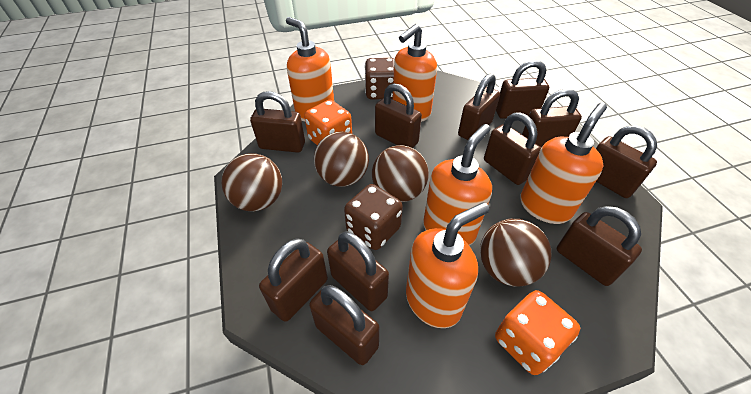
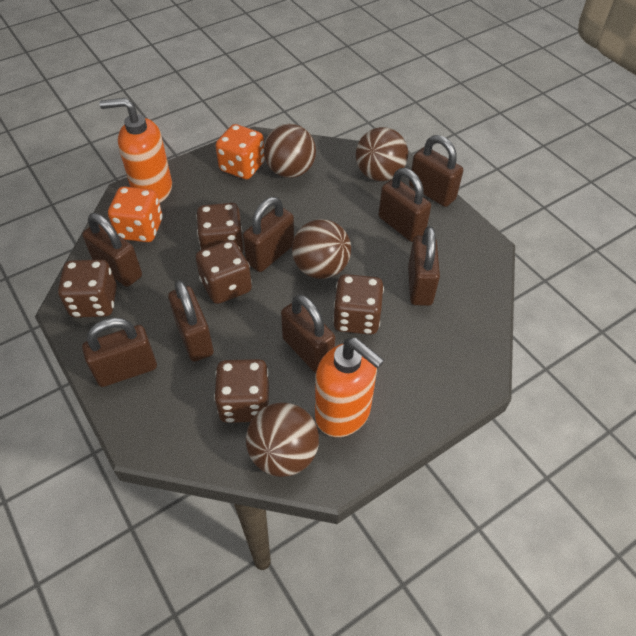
brown dice: [344,184,403,250] [364,58,395,100] = 2 -> [58,259,117,318] [196,203,244,252] [196,240,252,304] [214,359,269,423] [333,274,384,335] = 5
brown padlock: [250,91,305,153] [259,238,328,322] [309,285,379,365] [327,232,389,311] [375,83,422,148] [458,73,500,140] [484,112,541,185] [496,60,549,119] [522,89,582,148] [557,206,642,286] [596,125,657,198] = 11 -> [82,213,142,287] [82,318,157,387] [168,280,214,361] [243,197,294,272] [281,294,335,373] [379,168,431,242] [408,226,440,306] [409,135,463,207] = 8
orange soap dispenser: [286,17,334,122] [393,24,437,122] [406,202,489,328] [423,124,492,245] [520,103,607,224] = 5 -> [99,98,172,203] [315,338,384,437] = 2

